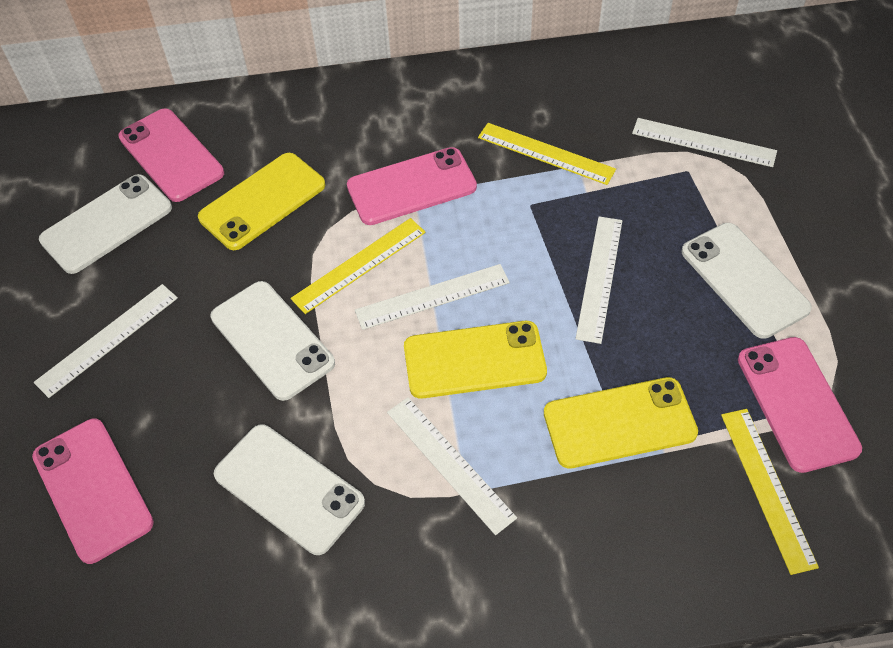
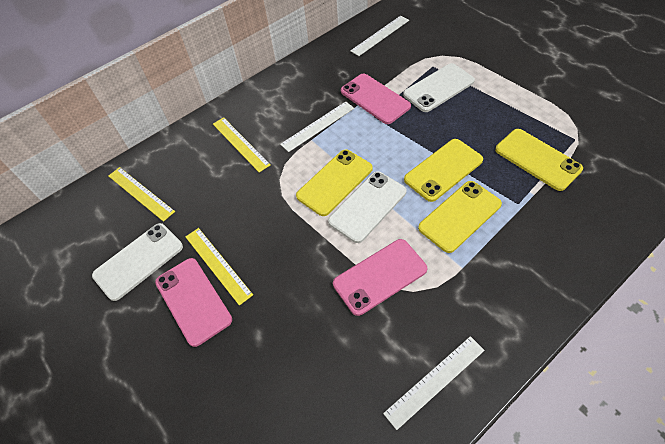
pink phone: [32,419,154,564] [118,109,224,202] [347,147,477,225] [738,337,862,473] = 4 -> [155,258,232,347] [333,239,428,316] [341,74,411,124] = 3
white phone: [39,174,172,274] [211,281,335,401] [214,424,365,555] [682,223,812,339] = 4 -> [92,223,183,301] [328,171,407,243] [403,63,475,112] = 3
white ruler: [34,284,178,398] [355,264,510,330] [387,397,517,535] [576,216,622,344] [632,118,777,167] = 5 -> [280,101,354,152] [350,16,409,56] [383,336,485,430] = 3
yellow phone: [198,153,325,250] [404,321,547,399] [544,377,698,469] = 3 -> [296,150,373,216] [404,139,483,202] [418,181,502,253] [495,129,583,191] = 4

